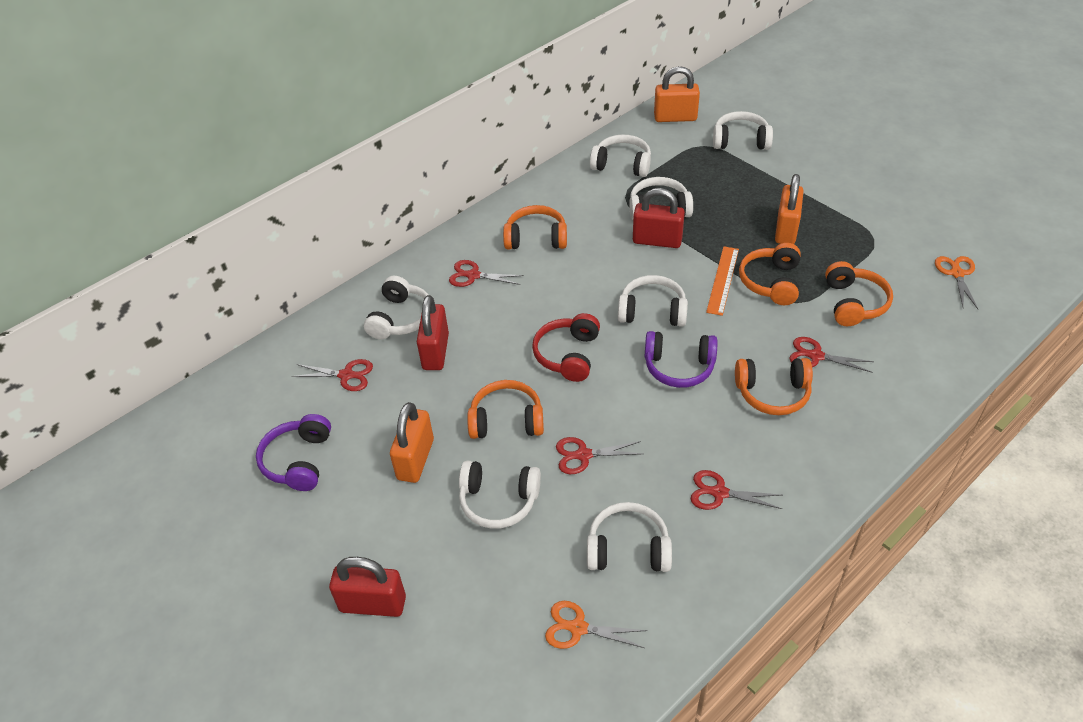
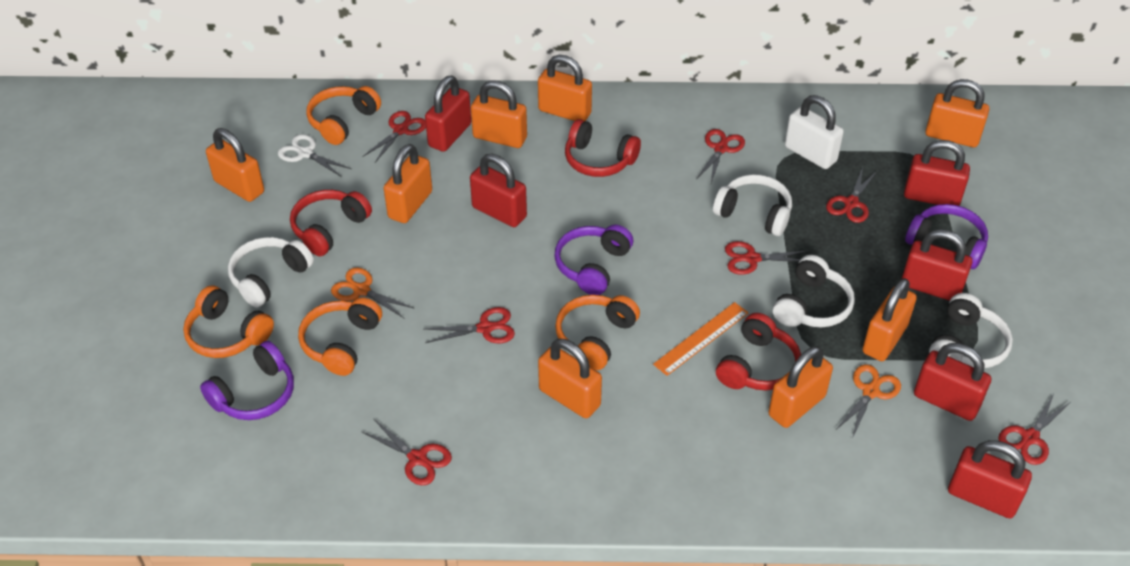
orange headphones: [467,380,544,439] [503,205,567,249] [735,358,813,415] [739,243,801,305] [825,261,893,326] = 5 -> [183,285,274,358] [298,297,382,376] [306,86,381,145] [555,295,640,370] = 4
orange padlock: [390,402,434,483] [654,66,700,122] [775,174,804,244] = 3 -> [206,128,264,202] [384,144,432,223] [471,80,527,148] [538,55,592,121] [538,339,602,418] [768,346,833,428] [862,278,917,361] [925,79,989,147] = 8
purple headphones: [256,414,331,491] [645,331,718,388] = 2 -> [200,341,294,420] [554,225,633,295] [905,204,988,269] = 3
red headphones: [532,313,600,382] = 1 -> [290,190,372,256] [565,119,641,177] [716,313,801,390] = 3
red padlock: [329,557,406,617] [417,295,449,370] [633,188,685,248] = 3 -> [425,76,471,152] [470,154,527,227] [902,229,972,301] [904,140,970,206] [914,343,991,421] [948,440,1032,518] = 6
red scissors: [292,359,373,391] [449,260,524,287] [556,437,643,474] [691,470,782,510] [789,337,874,373] = 5 -> [362,111,426,163] [362,419,452,485] [425,307,515,343] [697,129,745,183] [725,241,808,275] [826,167,878,223] [998,394,1069,465] = 7
white headphones: [364,276,429,339] [459,460,541,529] [587,502,672,572] [590,134,651,177] [618,275,688,327] [630,177,693,220] [713,111,773,150] = 7 -> [228,237,314,308] [713,174,792,236] [773,255,855,327] [929,293,1013,368] = 4
white padlock: none = 0 -> [785,95,844,169] = 1
white scissors: none = 0 -> [278,134,352,177] = 1

